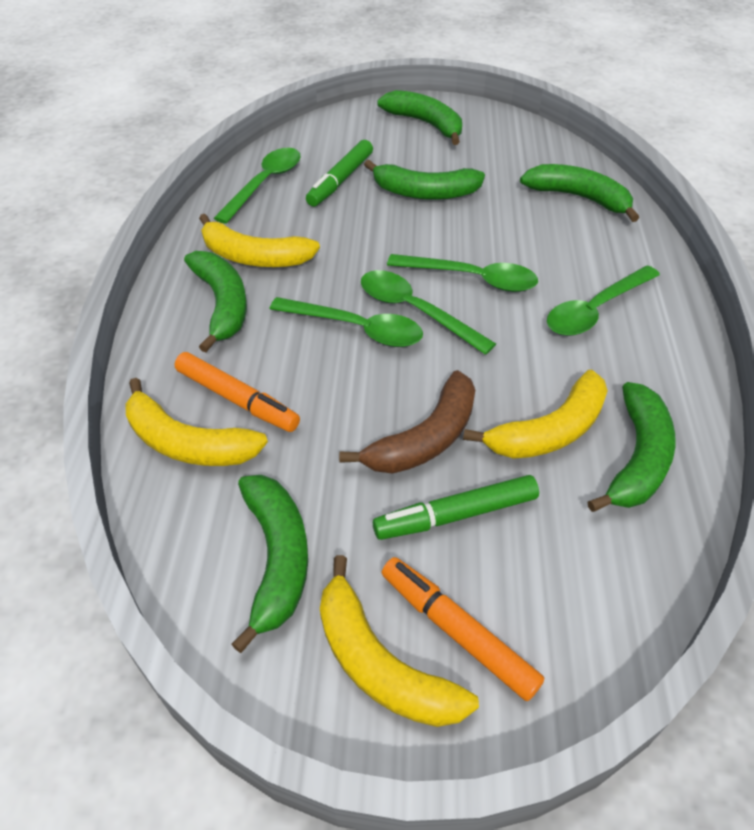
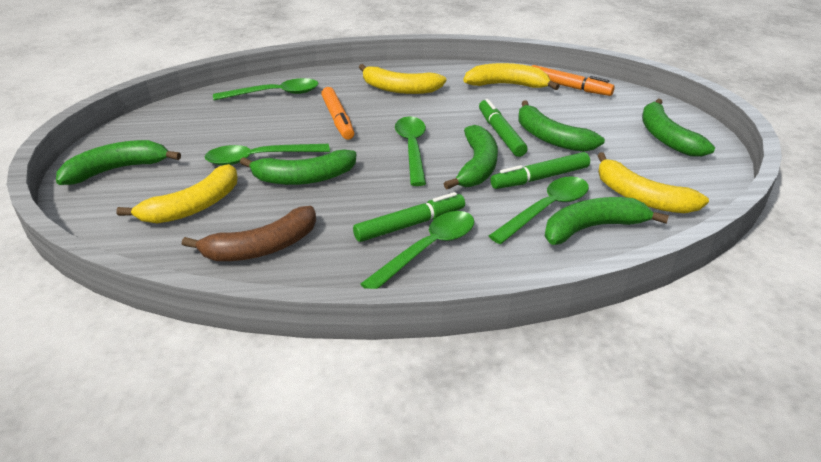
green marker: [306,140,373,207] [373,475,539,540] = 2 -> [353,192,465,242] [479,99,528,157] [491,152,590,189] = 3

